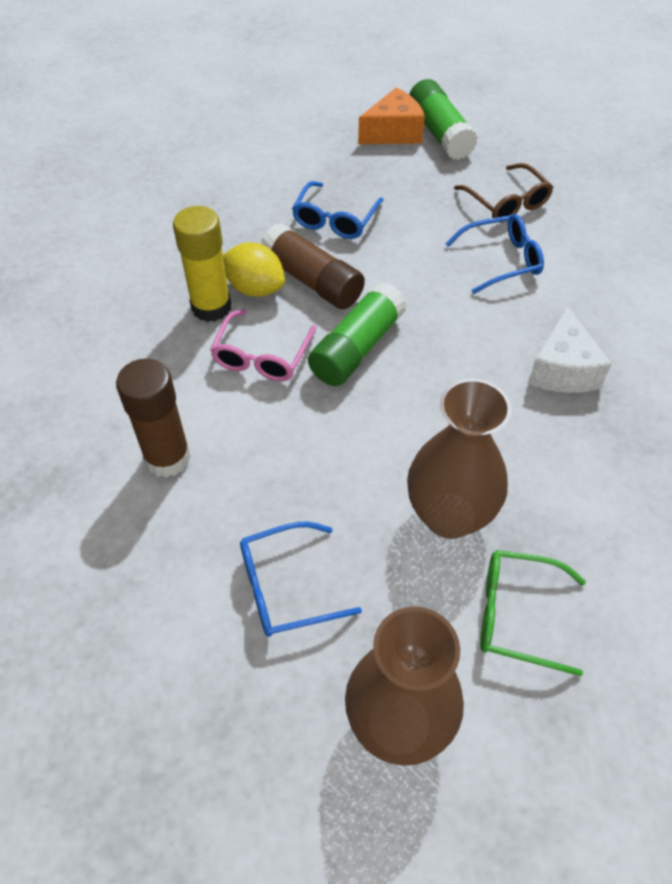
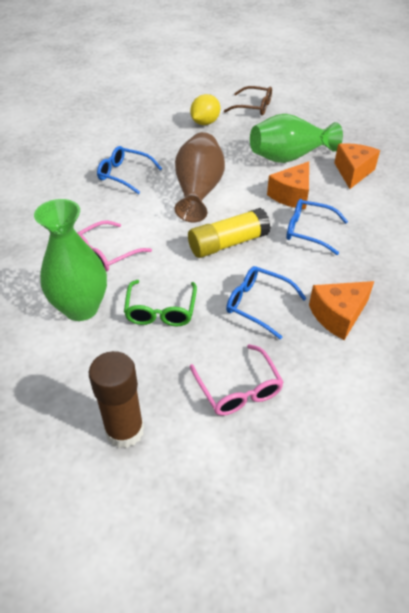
brown glue stick: [116,359,191,478] [261,223,365,309] = 2 -> [89,351,144,448] = 1
brown vase: [345,606,464,766] [407,379,511,539] = 2 -> [175,132,225,222] = 1
green glue stick: [308,282,406,386] [409,79,478,160] = 2 -> none = 0
green vase: none = 0 -> [34,199,107,321] [250,114,343,163] = 2
orange cheese: [358,88,425,144] = 1 -> [267,161,309,209] [309,281,374,340] [334,143,380,189] = 3
pink glasses: [210,309,316,381] = 1 -> [77,220,152,272] [190,344,284,416] = 2
white cheese: [528,306,612,393] = 1 -> none = 0

